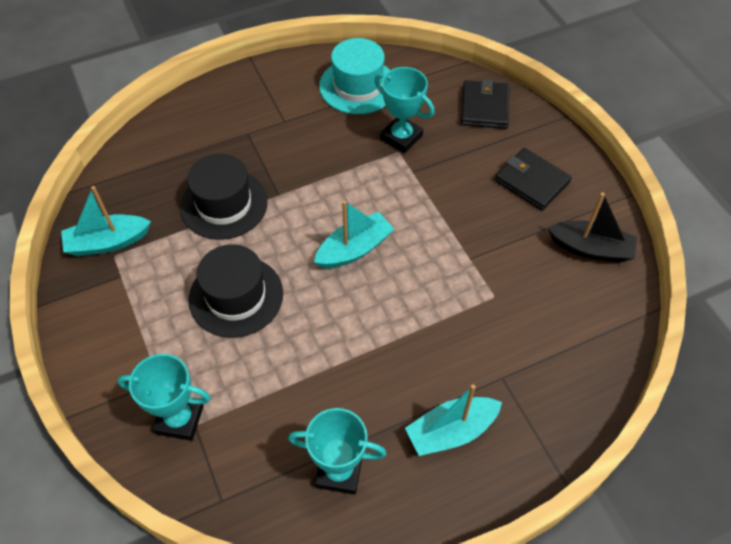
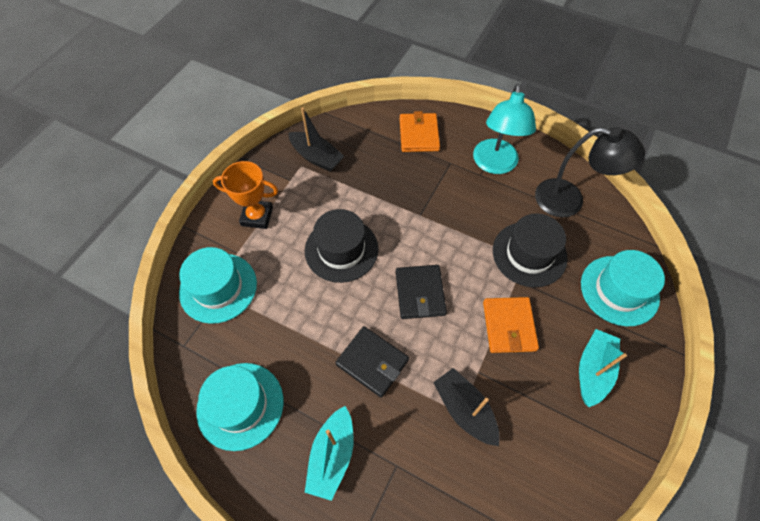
black boat: [547,192,637,263] = 1 -> [289,107,344,172] [433,368,500,446] = 2
black lamp: none = 0 -> [535,127,645,218] = 1
orange trophy: none = 0 -> [213,161,278,229] = 1
orange wallet: none = 0 -> [400,111,440,152] [483,297,539,353] = 2
turquoise boat: [61,186,151,256] [314,201,394,269] [405,384,502,456] = 3 -> [305,406,353,501] [579,329,627,407] = 2
turquoise hat: [319,38,390,114] = 1 -> [179,247,257,324] [196,363,283,451] [581,250,665,326] = 3
turquoise lamp: none = 0 -> [473,83,536,174] = 1
turquoise trophy: [118,354,211,441] [288,408,387,495] [374,67,435,153] = 3 -> none = 0

